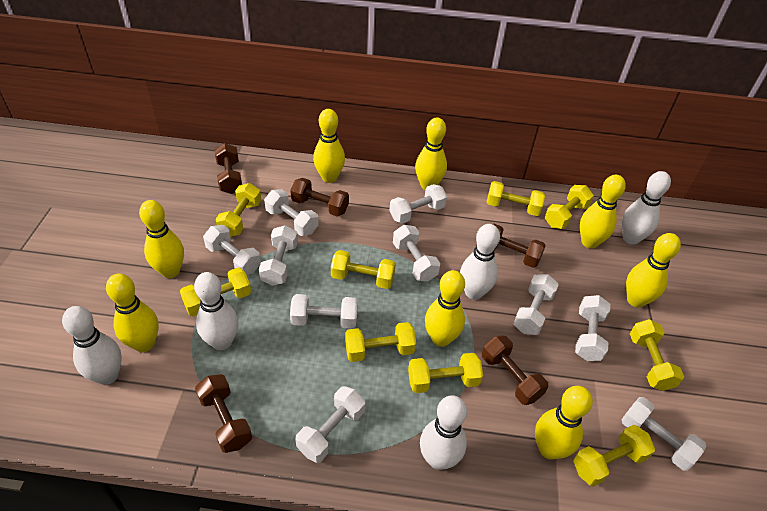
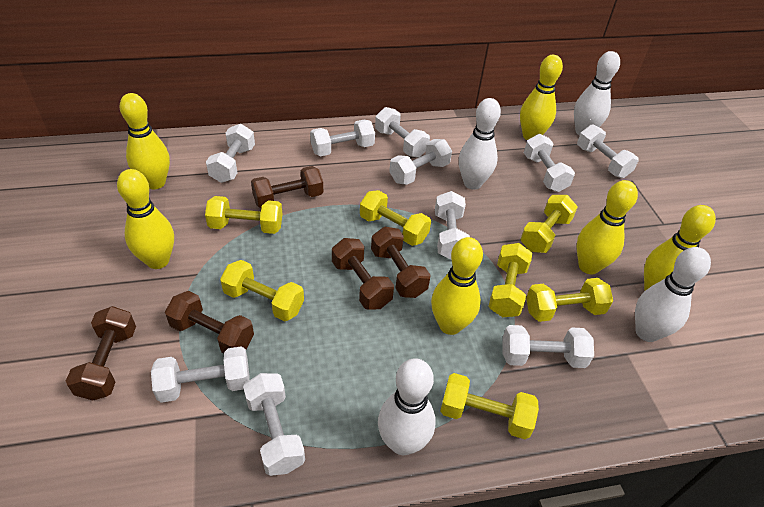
white bowling pin: [62,306,122,385] [194,272,239,350] [420,395,467,470] [460,224,500,300] [622,171,671,245] = 5 -> [378,358,436,455] [459,98,501,190] [574,51,620,135] [635,247,711,342] = 4
yellow bowling pin: [106,273,159,352] [139,200,184,278] [313,109,345,183] [415,118,447,190] [425,270,465,347] [535,386,593,460] [580,175,626,249] [626,233,681,308] = 8 -> [117,169,174,269] [120,93,170,189] [431,237,483,335] [520,55,563,140] [577,180,638,274] [644,205,716,291] = 6
yellow dumbbell: [180,267,251,317] [216,183,262,237] [331,250,396,289] [345,322,416,362] [408,353,483,393] [486,181,545,216] [545,185,594,229] [573,425,655,487] [630,319,684,391] = 9 -> [205,196,283,234] [220,260,304,321] [360,190,431,246] [440,373,539,439] [488,243,532,317] [520,195,578,253] [526,278,613,322] = 7

